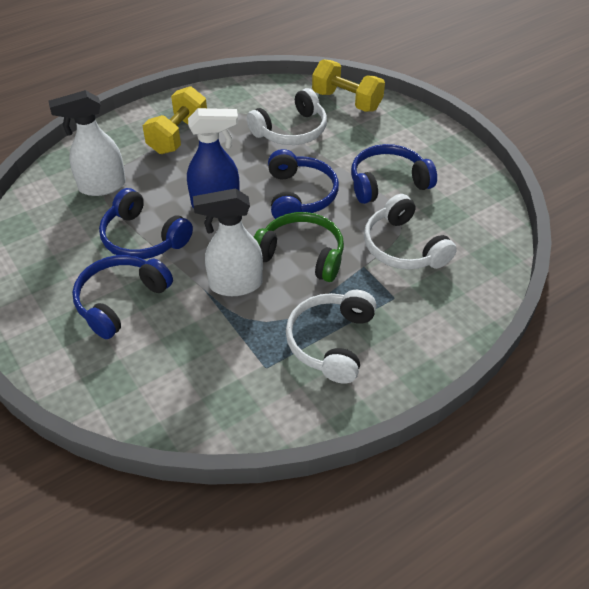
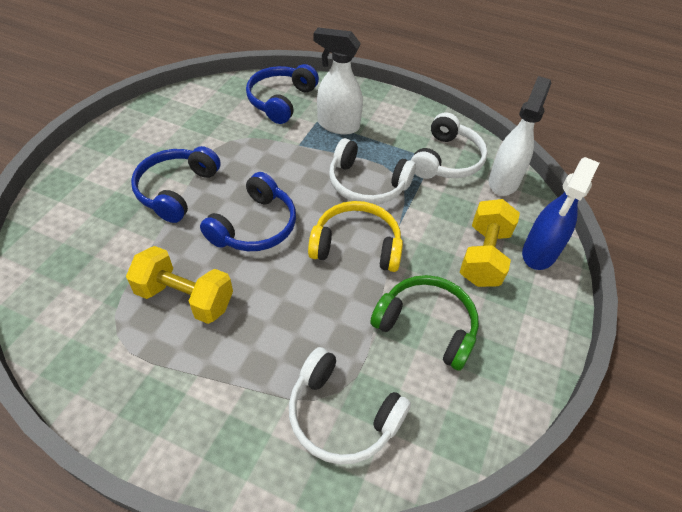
blue headphones: [72,255,173,339] [99,188,193,259] [268,149,339,219] [351,144,437,204] = 4 -> [131,146,221,223] [200,172,296,251] [246,64,319,124] = 3
yellow headphones: none = 0 -> [308,201,403,272] = 1

